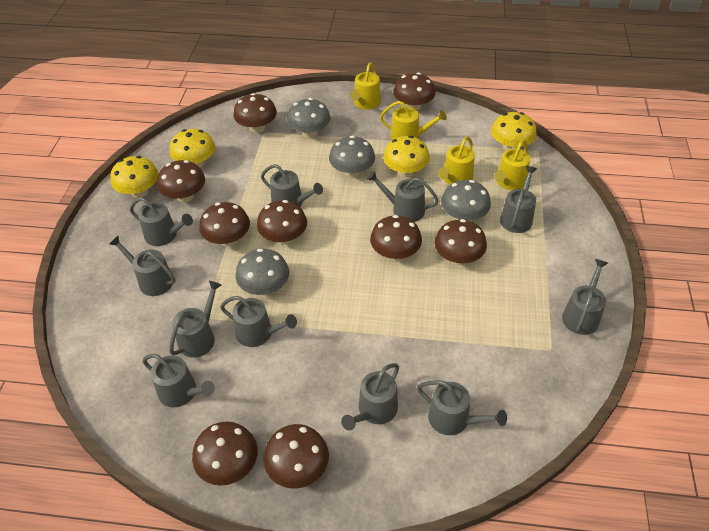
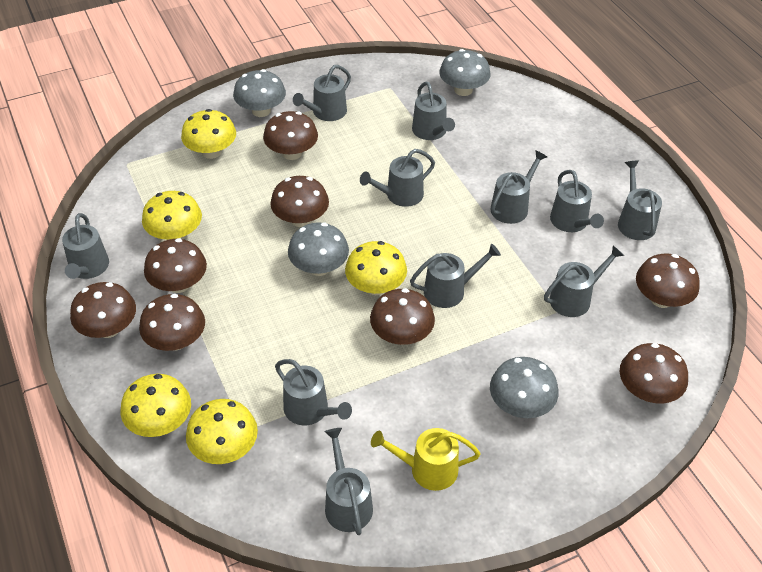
brown mushroom: [157,160,205,202] [192,421,258,486] [199,202,250,246] [234,93,277,133] [257,200,307,244] [263,424,329,489] [370,215,422,261] [393,73,435,111] [434,219,487,265] = 9 -> [70,282,136,338] [139,294,205,351] [144,238,207,293] [263,111,318,160] [270,176,329,227] [370,288,435,345] [619,343,688,403] [636,253,700,308] = 8
yellow mushroom: [110,156,159,198] [170,129,215,168] [383,136,430,177] [491,112,537,150] = 4 -> [120,374,191,437] [142,191,202,240] [181,109,236,159] [186,399,258,464] [345,241,407,295] = 5
yellow watering can: [350,63,381,110] [380,101,447,140] [438,136,475,185] [494,140,530,190] = 4 -> [371,428,480,491] = 1

